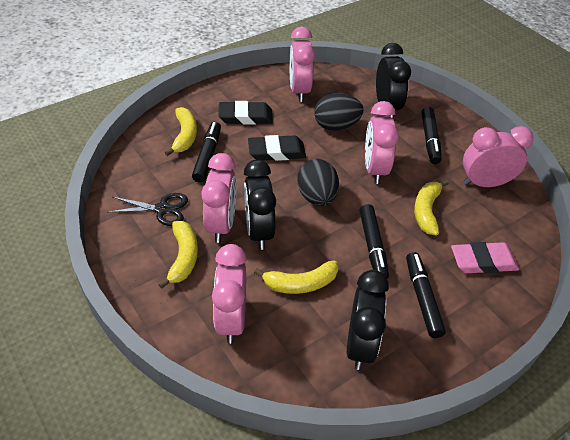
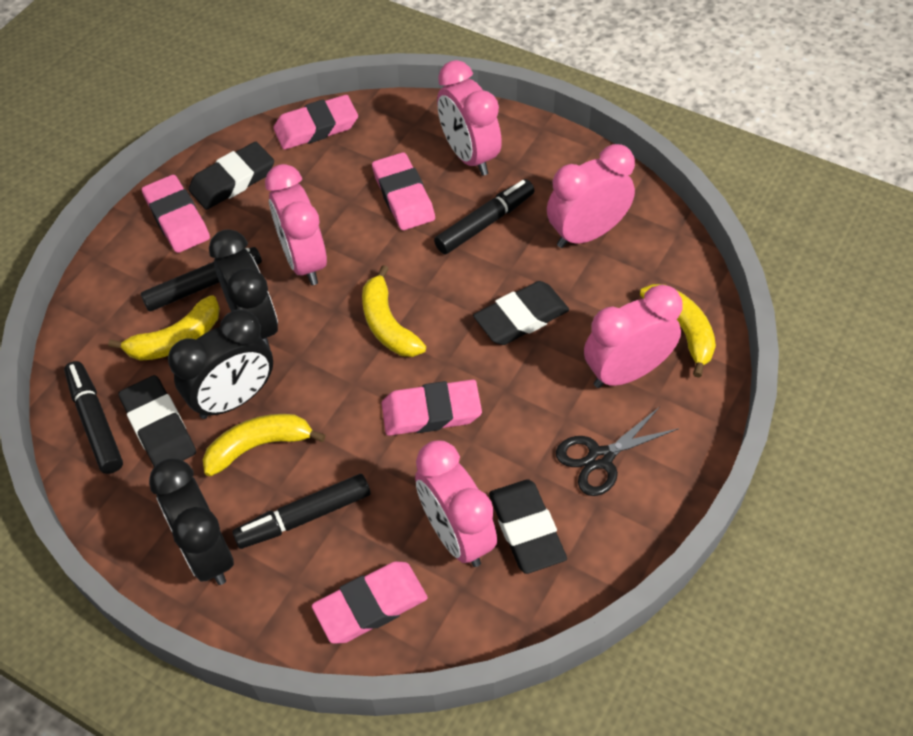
black egg: [297,159,339,206] [314,93,363,131] = 2 -> none = 0
black eraser: [218,101,273,125] [248,135,306,161] = 2 -> [118,375,196,467] [188,142,274,210] [473,281,569,345] [489,479,567,574] = 4
pink eraser: [451,242,519,274] = 1 -> [142,175,210,253] [273,95,358,150] [312,562,428,644] [372,152,435,230] [381,380,482,436] = 5

